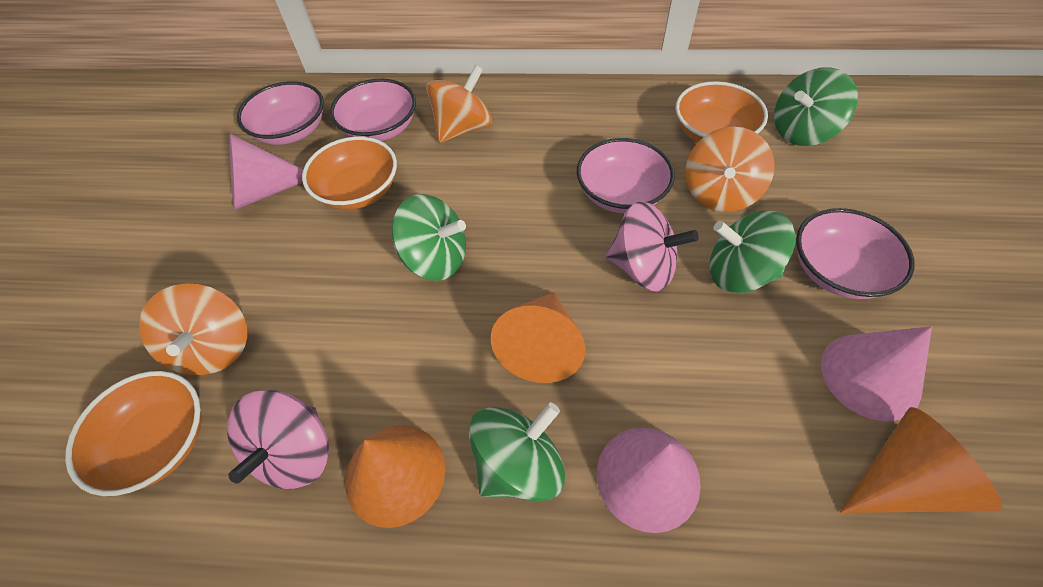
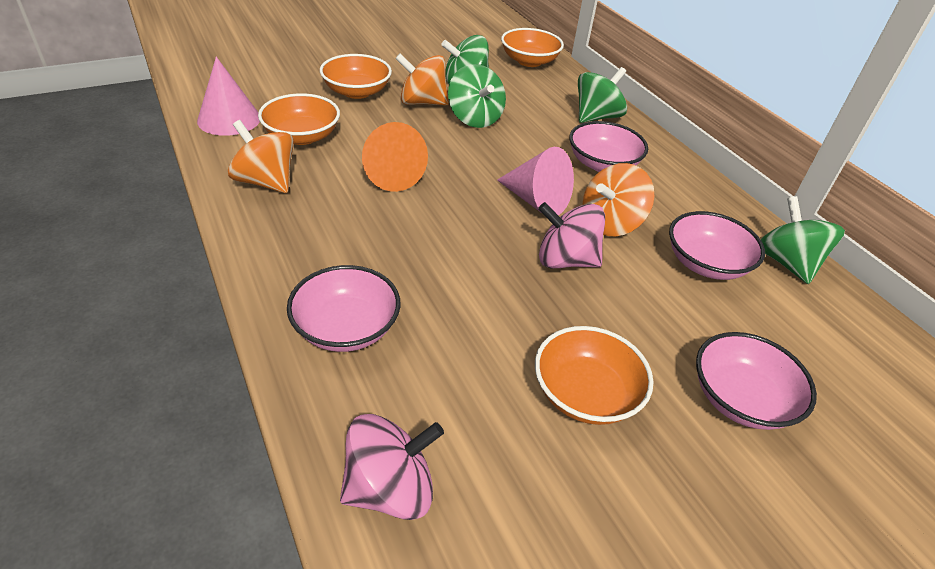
orange bowl: [65,371,202,496] [302,137,397,210] [675,81,768,142] = 3 -> [258,93,340,145] [320,54,392,99] [501,28,564,67] [535,326,654,425] = 4
orange cone: [345,425,445,528] [491,292,586,383] [840,407,1002,513] = 3 -> [362,122,428,192] = 1
pink cone: [230,133,303,210] [597,428,701,533] [821,326,932,421] = 3 -> [197,57,260,136] [497,147,574,216] = 2

